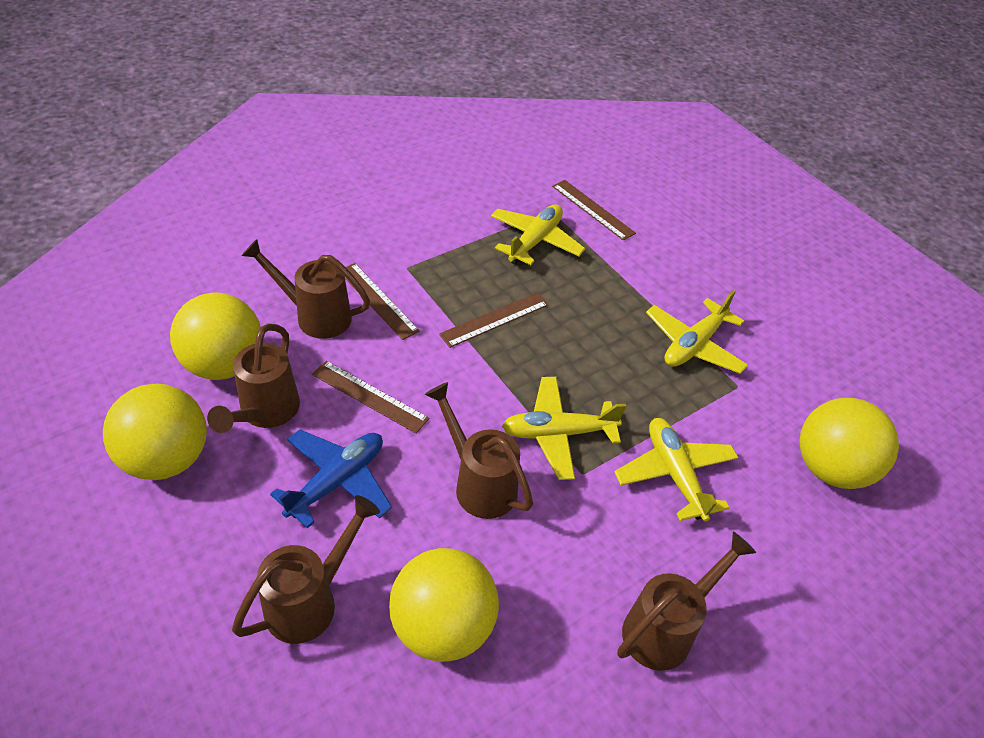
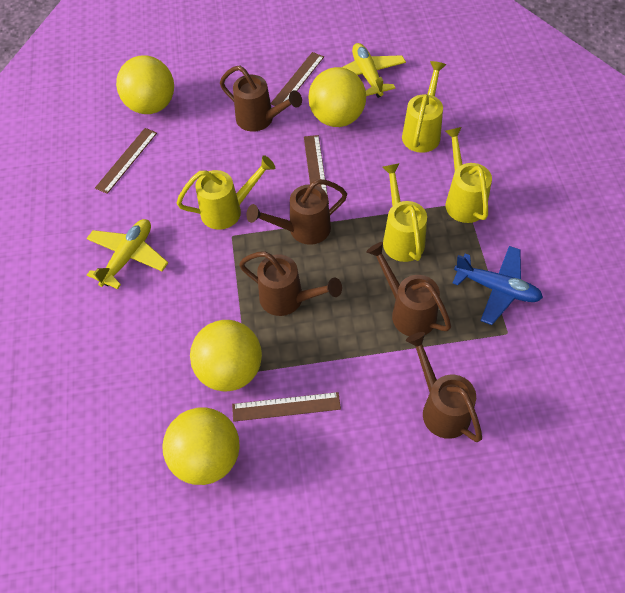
yellow plane: [491,204,585,265] [502,377,626,480] [614,418,739,522] [646,290,748,374] = 4 -> [86,219,168,289] [342,43,406,98] = 2
yellow watering can: none = 0 -> [177,155,275,230] [382,163,427,262] [402,61,446,153] [445,127,492,223] = 4

